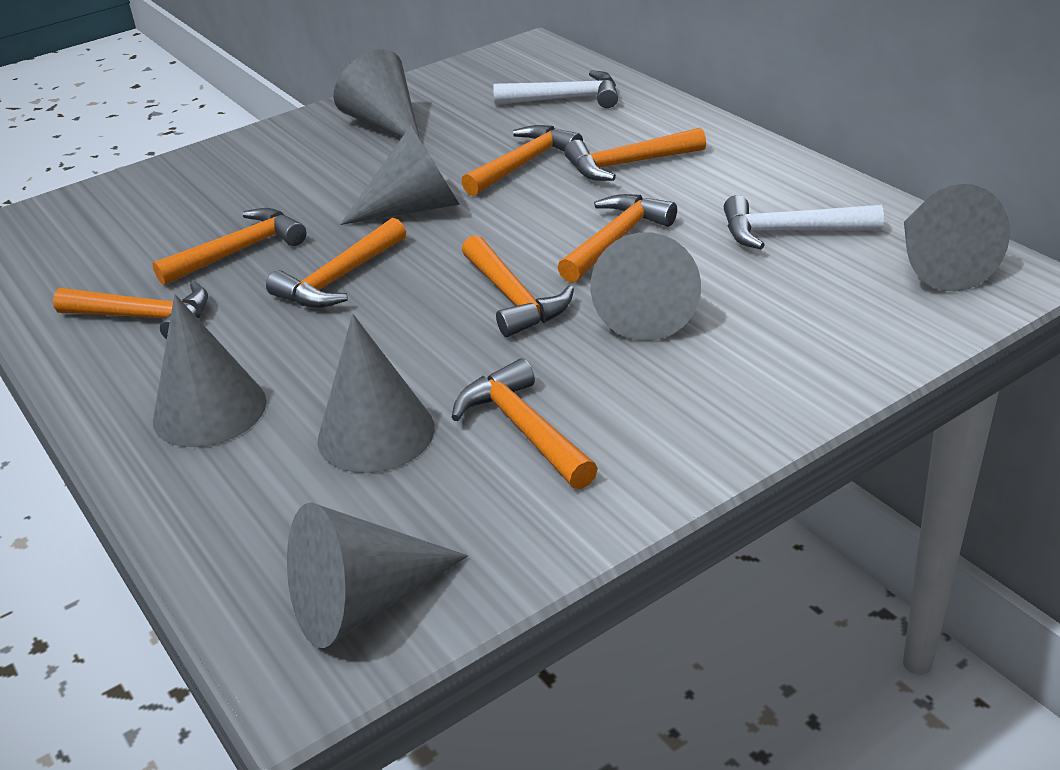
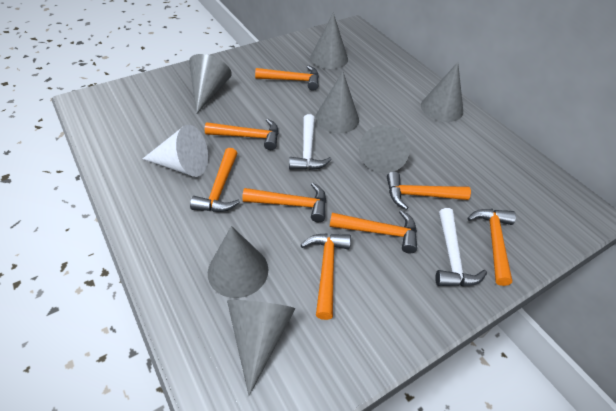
white cone: none = 0 -> [143,125,208,177] = 1

